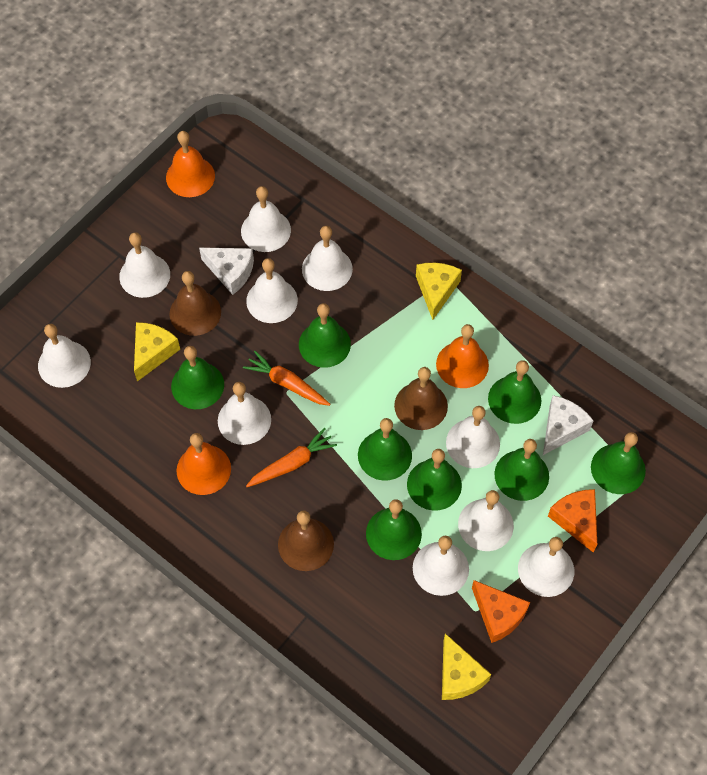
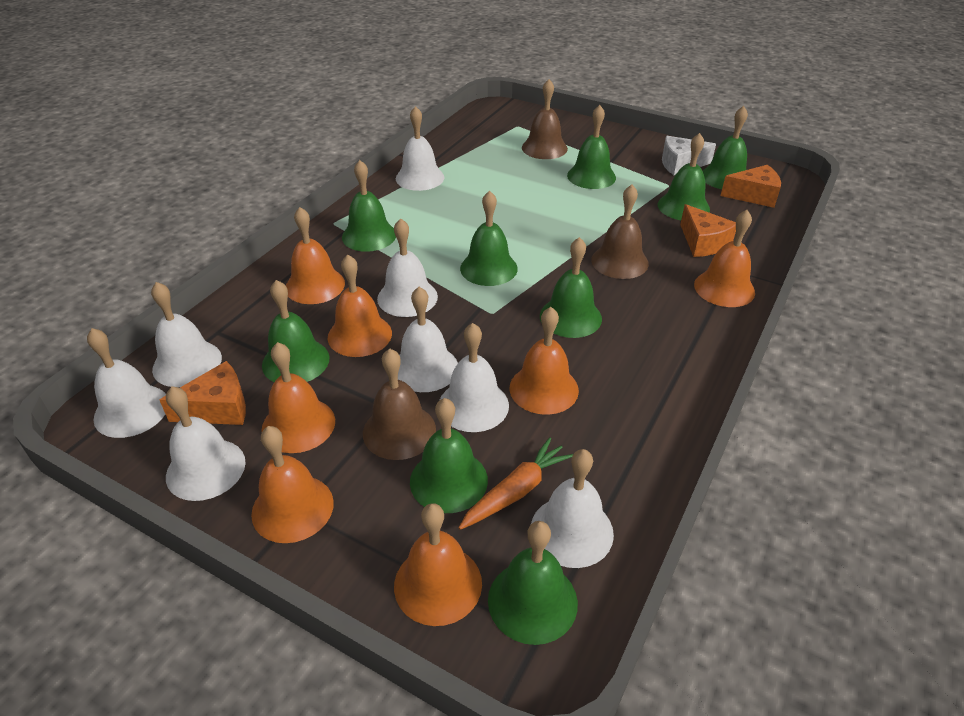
green bell: [171,346,224,409] [299,303,351,368] [358,418,412,480] [366,499,422,560] [407,449,462,510] [488,360,541,424] [494,439,549,501] [591,432,646,494] = 8 -> [262,280,329,382] [342,160,396,252] [410,398,488,513] [460,190,518,286] [488,521,578,645] [540,237,602,338] [567,105,616,189] [658,133,710,220] [703,106,748,189] = 9
orange bell: [166,131,215,197] [176,433,231,495] [436,324,489,388] = 3 -> [251,426,334,543] [262,342,335,453] [286,207,345,304] [328,254,392,357] [394,503,482,626] [510,307,579,415] [694,210,755,307] = 7
orange carrot: [243,351,331,406] [246,428,337,487] = 2 -> [458,437,573,530] = 1
orange cheese: [472,580,530,643] [548,489,597,553] = 2 -> [160,361,246,425] [680,204,736,257] [720,165,781,208] = 3
white bell: [38,324,91,388] [119,232,170,298] [218,382,271,445] [241,186,291,252] [246,258,298,323] [302,226,353,291] [413,536,469,596] [446,406,500,468] [458,490,514,551] [518,537,574,597] = 10 -> [87,328,166,438] [151,282,222,387] [166,386,246,501] [377,218,438,317] [396,106,445,191] [398,287,458,392] [439,323,509,432] [531,449,614,568] = 8
white cheese: [199,248,254,295] [543,395,594,455] = 2 -> [662,136,716,175] = 1
yellow cheese: [134,322,180,382] [416,263,462,320] [442,633,491,700] = 3 -> none = 0

